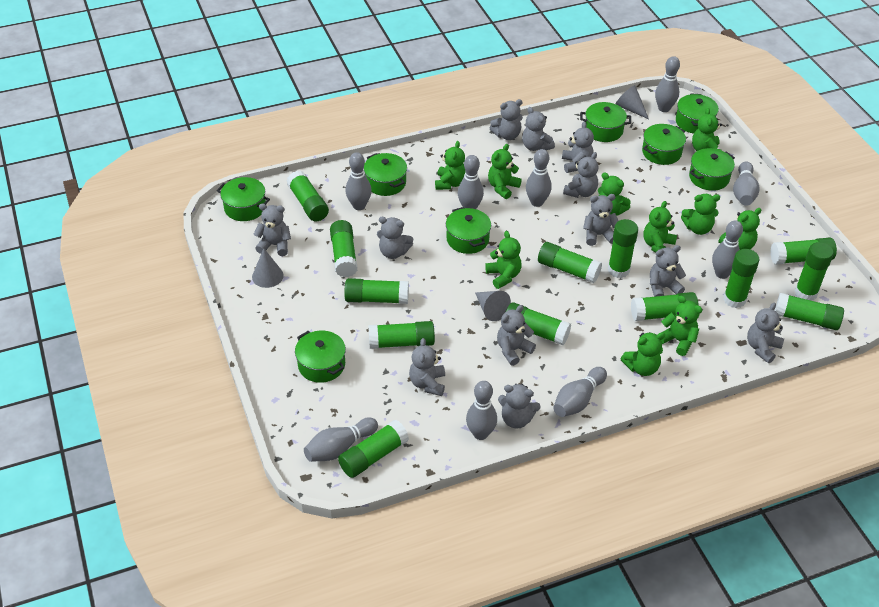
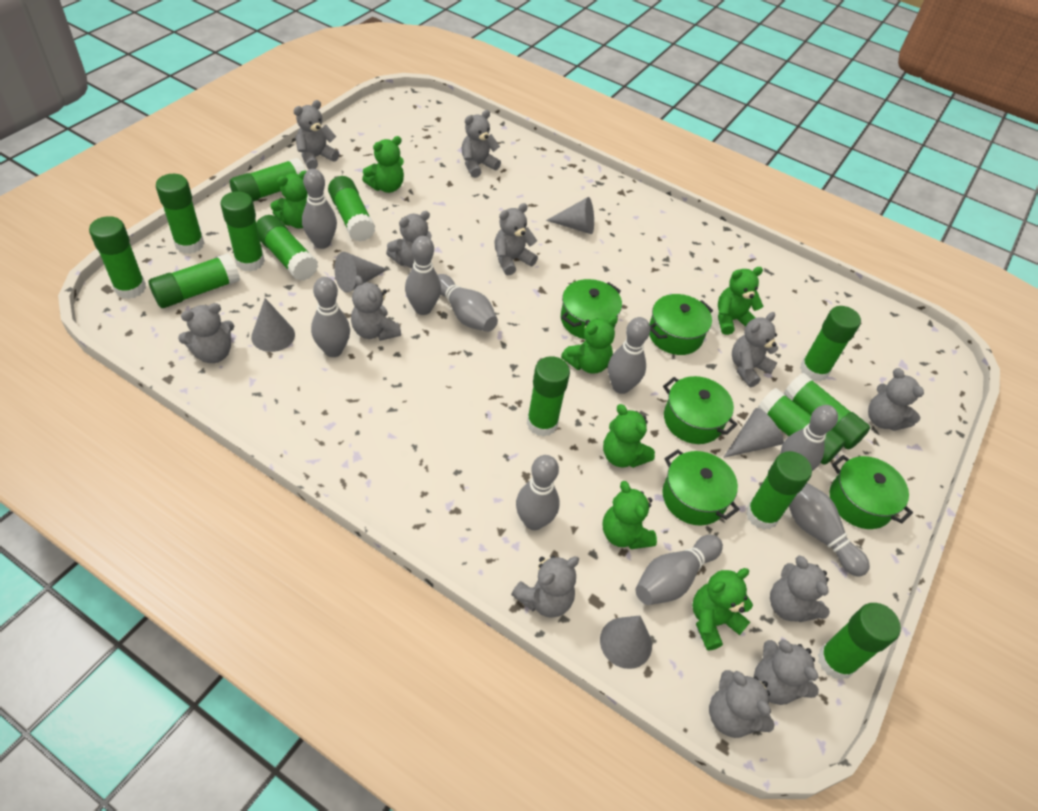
green pot: [217,177,270,221] [295,331,346,383] [364,153,407,196] [446,207,491,254] [580,102,631,142] [642,124,686,165] [676,93,719,133] [689,148,735,191] = 8 -> [561,279,622,339] [649,294,713,355] [662,449,739,526] [663,376,738,444] [830,455,913,529] = 5
green teddy bear: [435,141,466,190] [485,231,522,289] [488,144,522,199] [598,173,631,216] [620,332,665,376] [644,201,677,253] [661,296,702,356] [681,194,720,235] [692,108,722,151] [718,208,761,250] = 10 -> [270,171,308,228] [362,136,404,193] [561,316,618,374] [602,481,657,549] [603,404,655,468] [692,568,753,650] [718,267,763,335] = 7
grey cone: [252,248,284,288] [475,291,511,321] [616,85,649,119] = 3 -> [251,298,295,352] [334,252,388,293] [546,197,594,234] [600,615,652,669] [723,408,784,458] = 5

